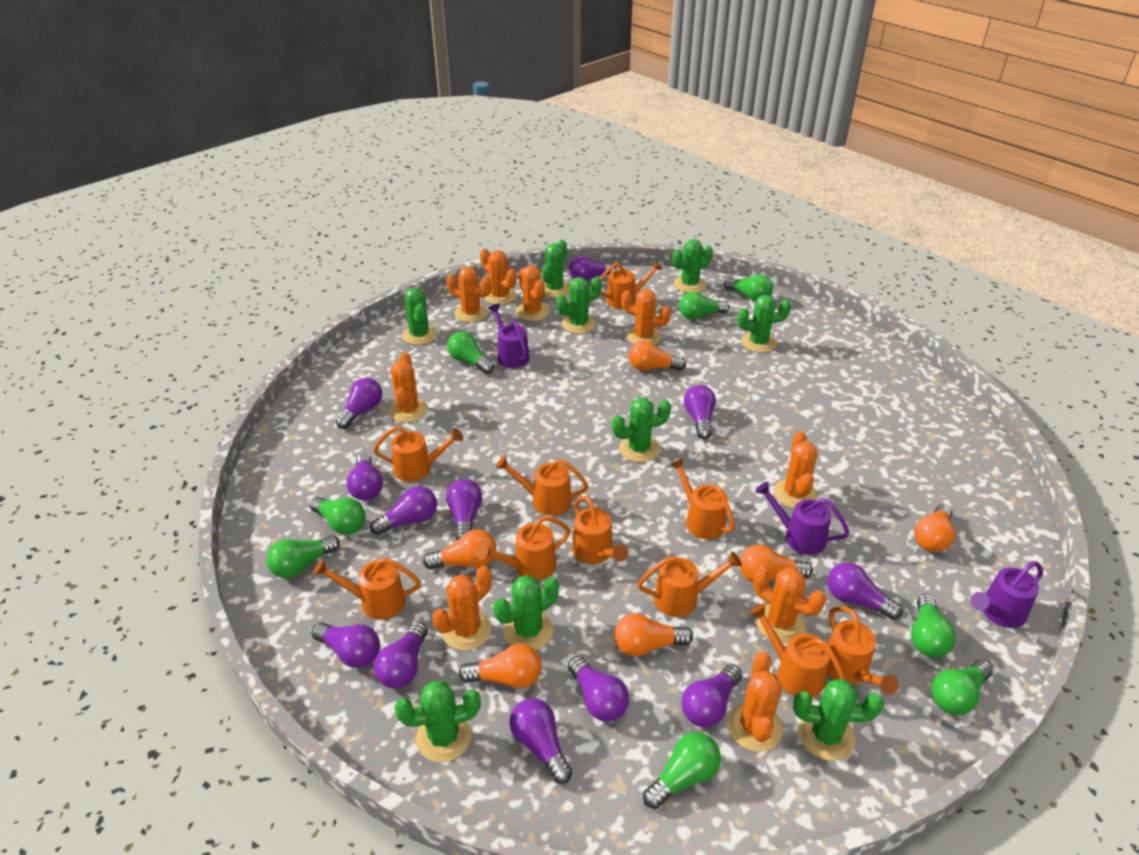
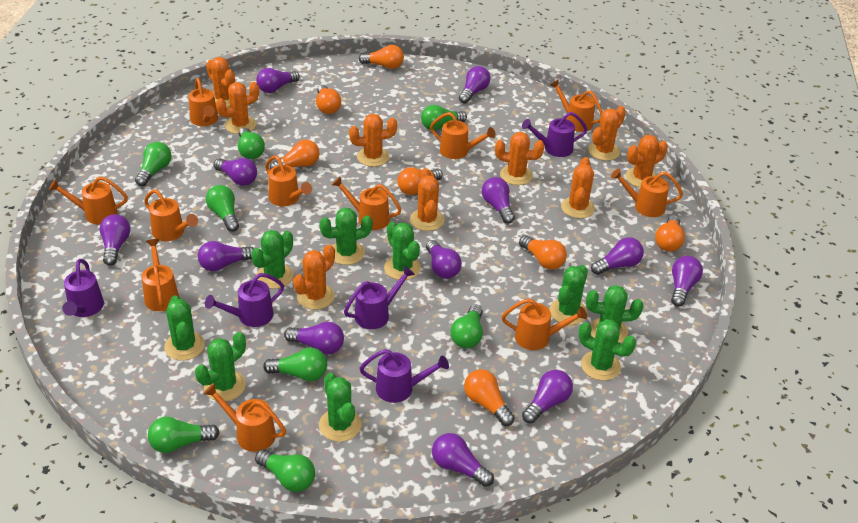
orange light bulb: [423,529,496,570] [458,644,542,689] [614,613,693,656] [629,341,686,371] [740,545,813,582] [914,504,955,552] = 6 -> [270,139,319,169] [316,85,341,114] [359,45,404,69] [397,167,443,195] [464,369,515,426] [519,235,567,270] [655,215,685,252] = 7
orange watering can: [313,558,421,620] [373,426,463,482] [477,516,570,580] [496,456,589,516] [572,496,629,564] [600,261,663,309] [638,551,742,617] [670,458,735,540] [749,603,846,697] [827,606,899,695] = 10 -> [49,176,128,225] [142,239,179,312] [144,189,198,241] [189,78,218,126] [204,383,286,452] [265,156,312,206] [332,176,401,230] [430,112,496,159] [502,298,587,350] [550,79,603,132] [611,169,683,217] = 11
purple watering can: [488,304,530,368] [755,482,849,555] [970,561,1043,628] = 3 -> [62,259,104,317] [205,273,284,327] [344,266,415,329] [359,349,449,403] [522,112,588,157] = 5

